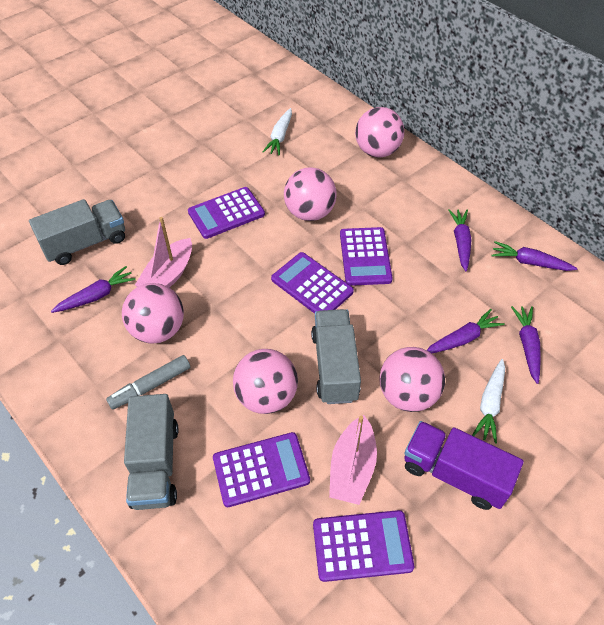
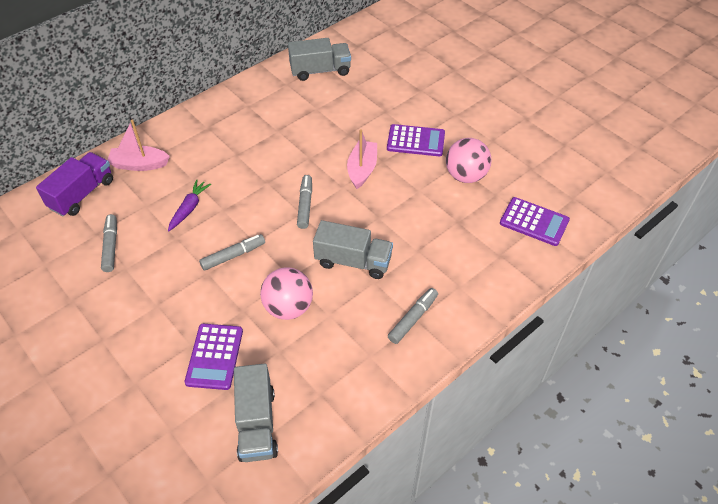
grey marker: [106,355,191,410] = 1 -> [101,214,117,272] [199,234,265,271] [297,175,312,229] [388,288,438,344] = 4
pink ball: [122,283,184,344] [233,349,298,414] [284,167,337,221] [355,107,404,157] [380,347,445,412] = 5 -> [260,267,313,320] [446,138,491,183] = 2
purple calculator: [188,187,265,239] [213,432,310,507] [271,252,354,314] [313,510,414,582] [340,227,393,286] = 5 -> [185,324,243,390] [387,124,445,156] [500,197,570,246] = 3
purple carrot: [51,266,136,313] [427,309,505,353] [448,209,471,271] [492,241,577,271] [511,306,541,384] = 5 -> [168,179,211,231] = 1
white carrot: [263,108,292,155] [472,359,505,444] = 2 -> none = 0

